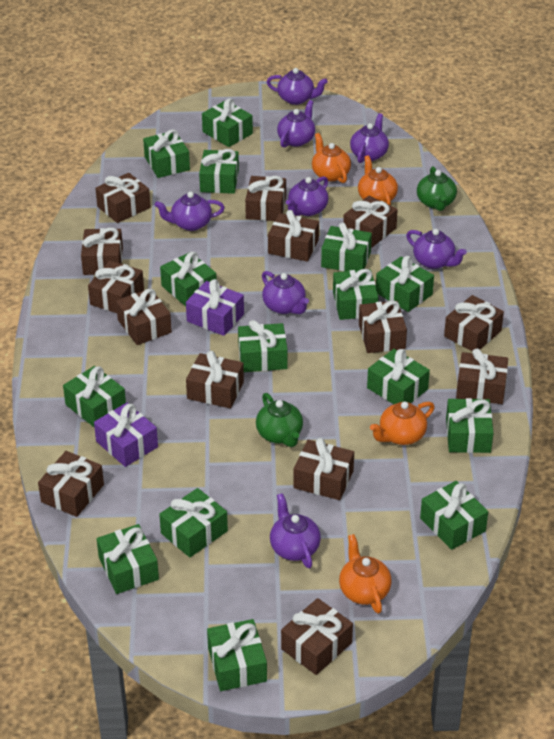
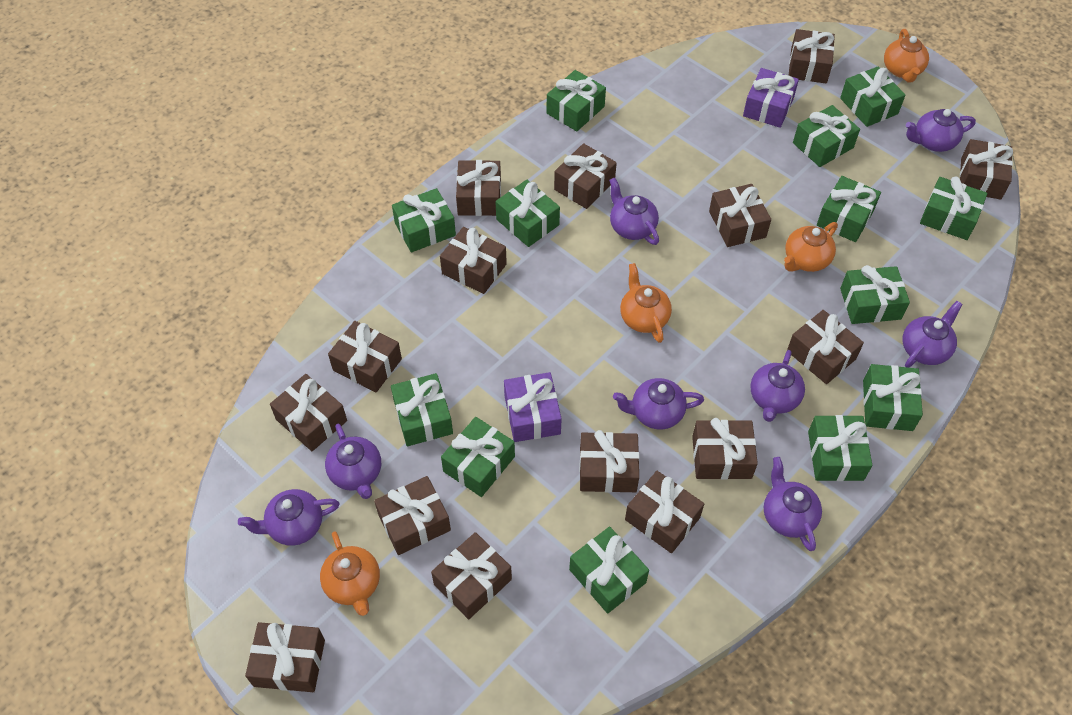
brown gift: [38,451,104,517] [81,228,123,275] [88,260,144,313] [95,173,150,223] [116,288,172,345] [186,351,244,408] [245,176,286,221] [268,210,319,262] [281,598,353,675] [294,438,354,500] [343,195,398,248] [359,301,407,353] [444,295,504,351] [456,348,508,404] = 14 -> [245,622,325,692] [270,374,347,451] [328,321,402,393] [374,476,451,555] [431,532,512,619] [440,227,507,294] [456,160,501,216] [554,143,617,209] [579,430,639,493] [625,471,704,553] [692,418,758,480] [709,184,771,247] [787,310,864,384] [789,29,835,83] [960,139,1013,200] = 15
green gift: [63,366,126,427] [97,524,159,594] [143,129,190,178] [159,488,228,557] [160,252,216,306] [199,149,239,194] [202,98,253,147] [207,619,267,691] [238,320,288,372] [321,222,372,271] [333,269,378,320] [367,349,430,404] [376,256,434,312] [420,481,488,550] [446,398,494,453] = 15 -> [391,373,453,446] [392,188,456,252] [441,417,515,497] [495,180,560,247] [547,70,606,131] [569,526,649,614] [793,105,860,167] [808,415,872,481] [817,176,881,242] [840,67,905,127] [840,265,910,324] [863,364,923,431] [920,177,987,240] = 13
green teapot: [256,393,303,447] [417,166,457,211] = 2 -> none = 0

